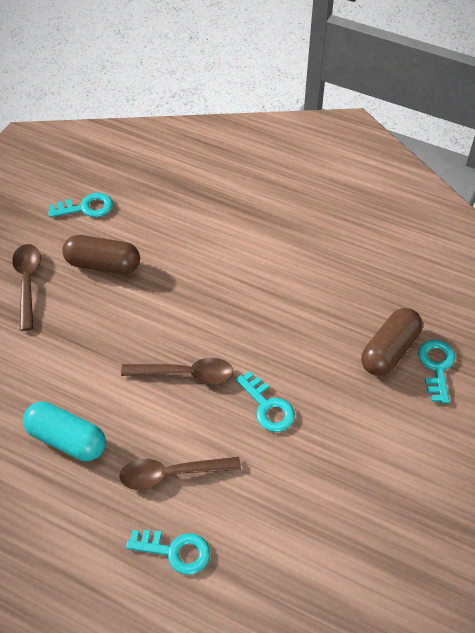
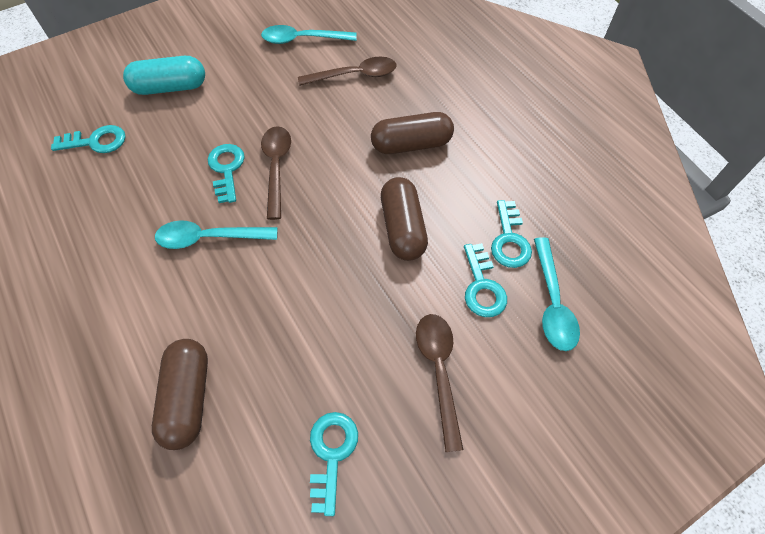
brown capsule: [62,235,140,274] [361,308,423,376] = 2 -> [152,339,208,450] [371,112,454,154] [381,177,428,261] = 3
turquoise key: [48,193,113,217] [126,530,210,575] [236,371,295,432] [418,340,455,403] = 4 -> [51,125,126,153] [208,144,245,203] [310,412,358,516] [464,243,507,317] [491,200,532,268] = 5
turquoise spoon: none = 0 -> [155,220,278,249] [261,25,357,44] [534,237,580,351] = 3

